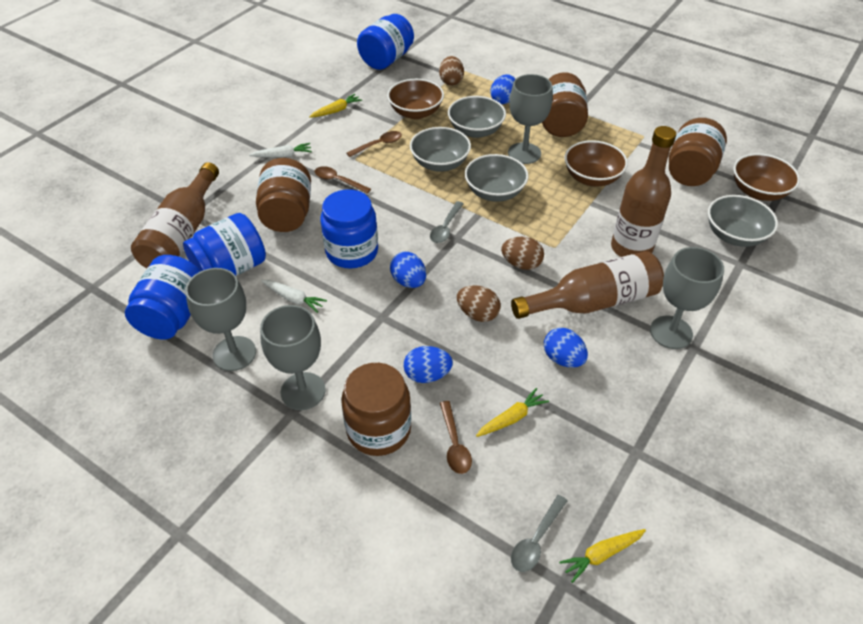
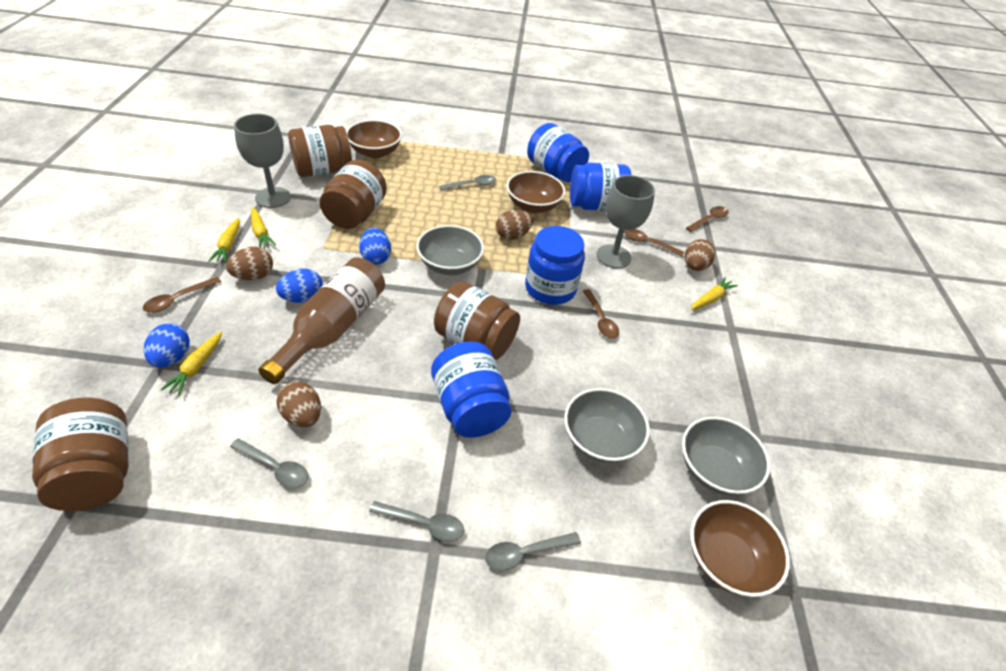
blue egg: [390,252,426,288] [404,346,453,383] [490,74,515,104] [544,328,588,368] = 4 -> [144,323,190,367] [276,269,323,303] [359,228,391,265] = 3
brown bottle: [131,162,219,268] [511,251,664,319] [611,126,676,257] = 3 -> [258,257,385,384] = 1
brown egg: [439,56,464,86] [457,285,500,322] [501,237,544,270] = 3 -> [226,247,273,280] [277,381,321,427] [496,210,533,240] [684,239,716,271] = 4
brown spoon: [315,166,371,194] [347,131,402,157] [440,401,472,474] = 3 -> [143,277,221,313] [583,289,619,339] [624,229,684,256] [686,206,729,232] = 4
grey bowl: [410,127,471,172] [448,96,506,138] [465,154,529,202] [708,195,778,247] = 4 -> [416,225,484,275] [564,388,650,463] [682,417,770,495] = 3
grey goblet: [185,268,256,371] [260,305,325,410] [508,74,553,164] [650,247,724,349] = 4 -> [234,114,291,208] [597,175,655,268] = 2
grey spoon: [430,201,464,243] [511,495,568,572] = 2 -> [230,438,308,488] [369,501,464,541] [439,175,496,190] [485,532,581,571] = 4
white carrot: [249,143,312,158] [261,280,327,313] = 2 -> none = 0
yellow carrot: [309,94,362,118] [476,388,549,437] [559,529,646,583] = 3 -> [160,332,222,396] [209,218,240,263] [251,207,276,248] [691,277,738,310] = 4

